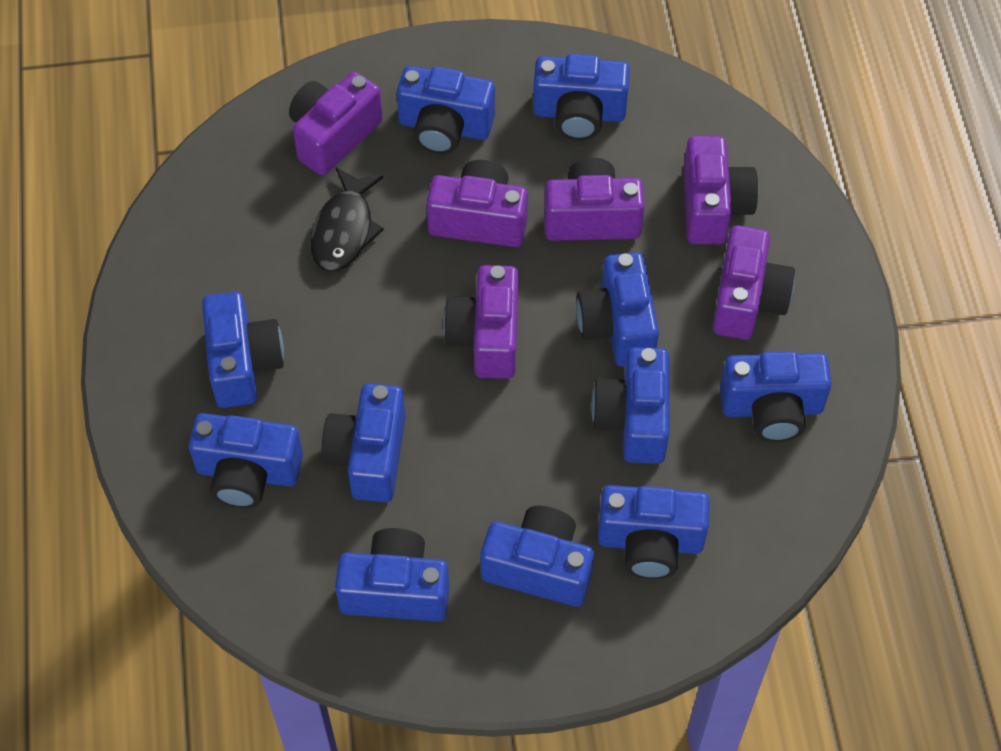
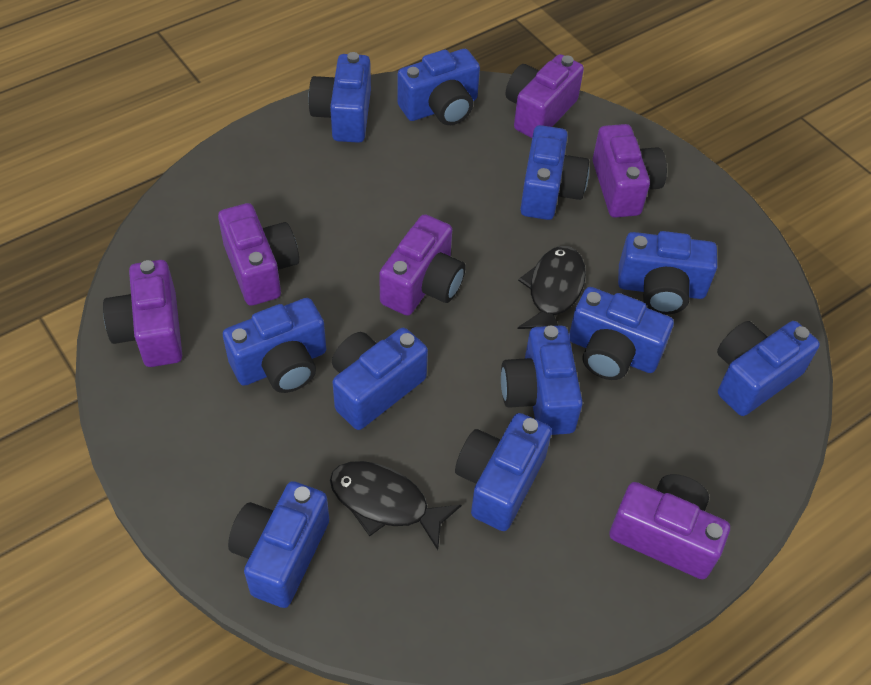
black fish: [310,167,384,272] = 1 -> [330,461,461,550] [518,246,586,329] = 2

